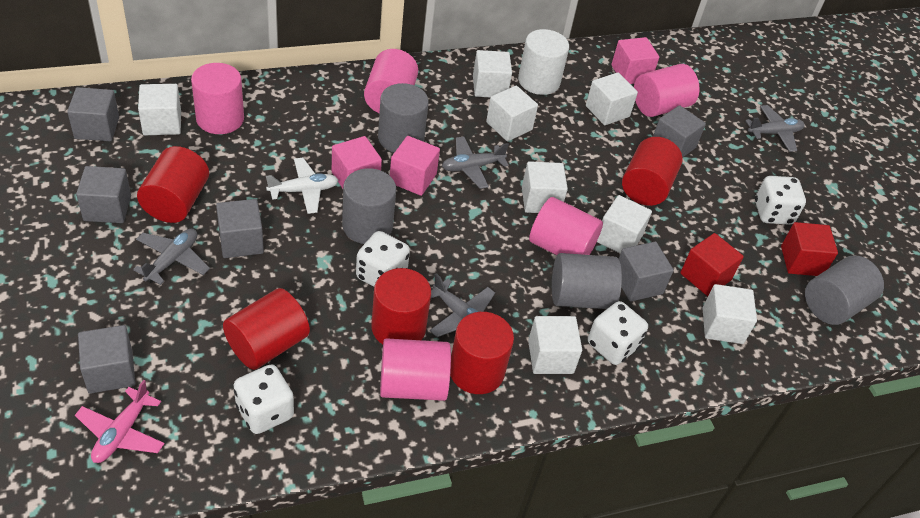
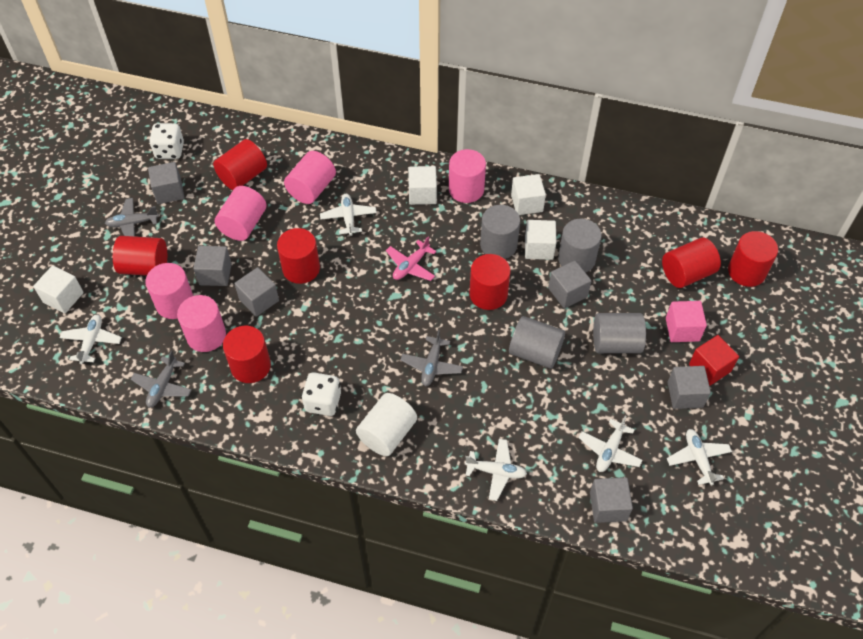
grey plane: [133,229,210,285] [430,273,495,337] [442,136,509,189] [745,105,805,152] = 4 -> [105,198,159,236] [131,351,192,408] [400,329,463,386] = 3
pink cube: [332,136,382,189] [390,136,440,196] [611,37,659,84] = 3 -> [666,301,707,342] = 1
red cube: [680,233,744,296] [781,222,838,276] = 2 -> [689,335,739,386] = 1
red cylinder: [137,146,209,223] [223,288,310,370] [371,268,431,344] [450,312,514,394] [622,137,683,206] = 5 -> [113,236,167,276] [213,139,267,190] [223,326,271,383] [277,228,320,284] [469,254,511,310] [662,238,721,288] [728,231,778,287] = 7
white cube: [138,84,181,135] [473,50,512,97] [486,85,538,141] [522,161,568,213] [528,316,582,374] [586,72,638,125] [597,195,652,253] [702,284,757,344] = 8 -> [33,265,84,313] [408,166,437,205] [511,174,546,215] [525,220,557,260] = 4
white dice: [234,364,294,434] [356,231,410,287] [588,301,648,365] [755,176,806,225] = 4 -> [149,123,184,159] [302,372,341,416] = 2
white plane: [266,158,338,214] = 1 -> [59,315,122,364] [320,194,377,236] [465,439,527,501] [579,416,643,472] [667,429,732,485] = 5

